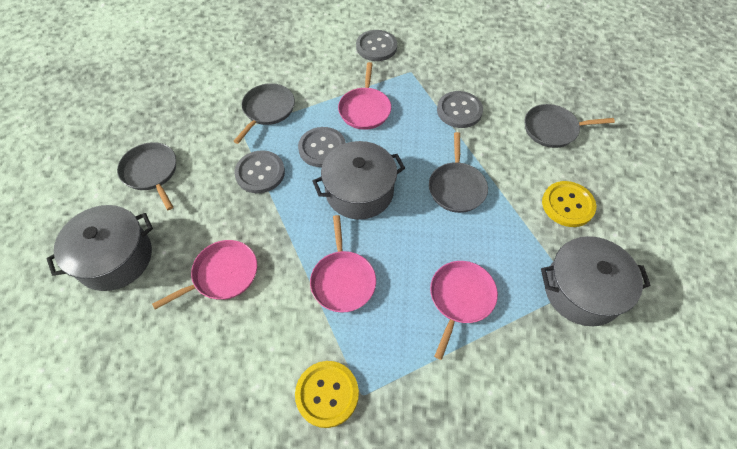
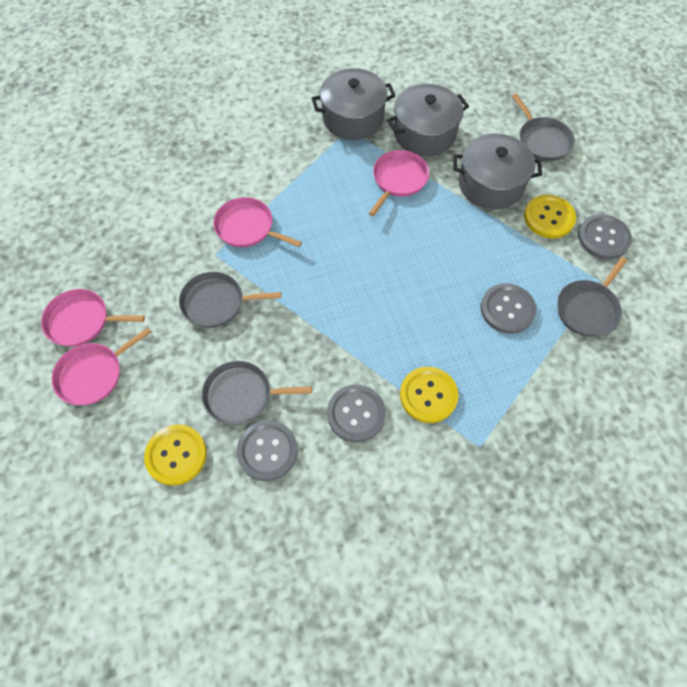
yellow button: [295,361,359,428] [542,181,596,227] = 2 -> [144,424,207,486] [400,367,459,423] [524,194,576,238] = 3

